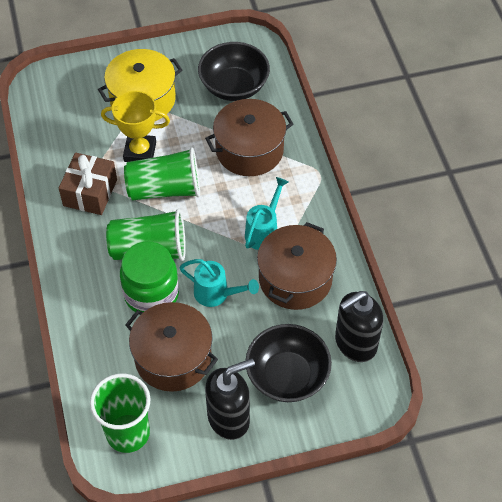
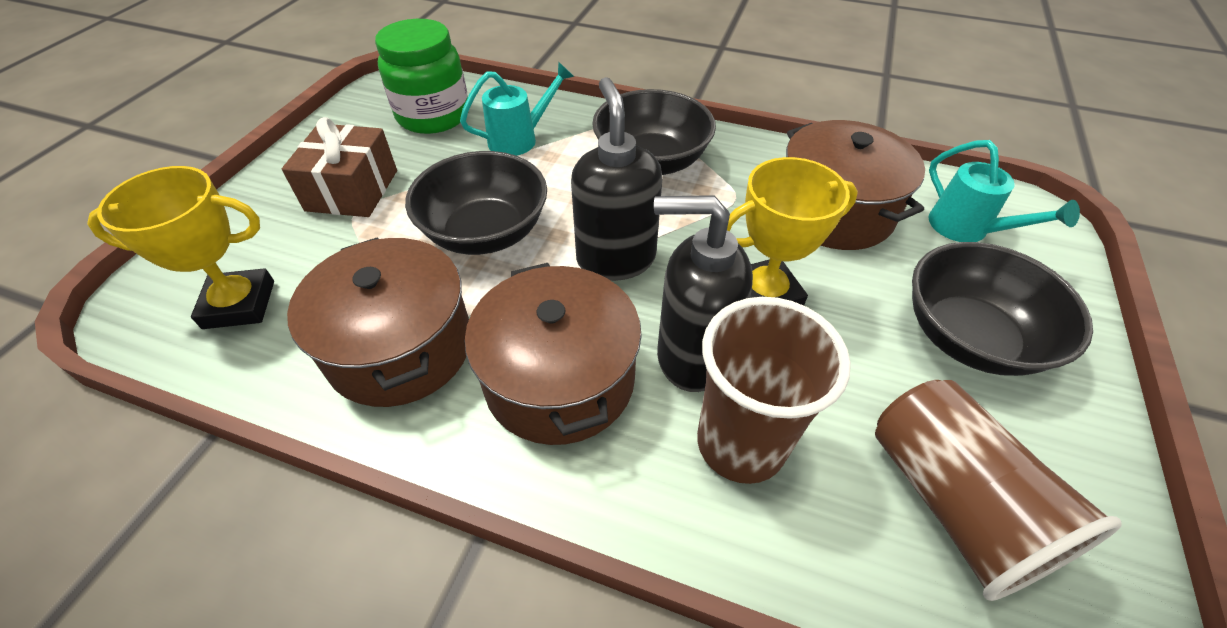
black bowl: [198,42,270,101] [245,324,332,402] = 2 -> [405,151,547,255] [592,89,716,175] [912,242,1093,376] = 3
brown cup: none = 0 -> [697,297,851,484] [875,380,1122,601] = 2
green cup: [90,374,151,453] [106,209,186,261] [124,147,200,200] = 3 -> none = 0
yellow pot: [98,49,182,121] = 1 -> none = 0
yellow trophy: [101,91,170,162] = 1 -> [87,166,274,329] [727,157,858,305] = 2

